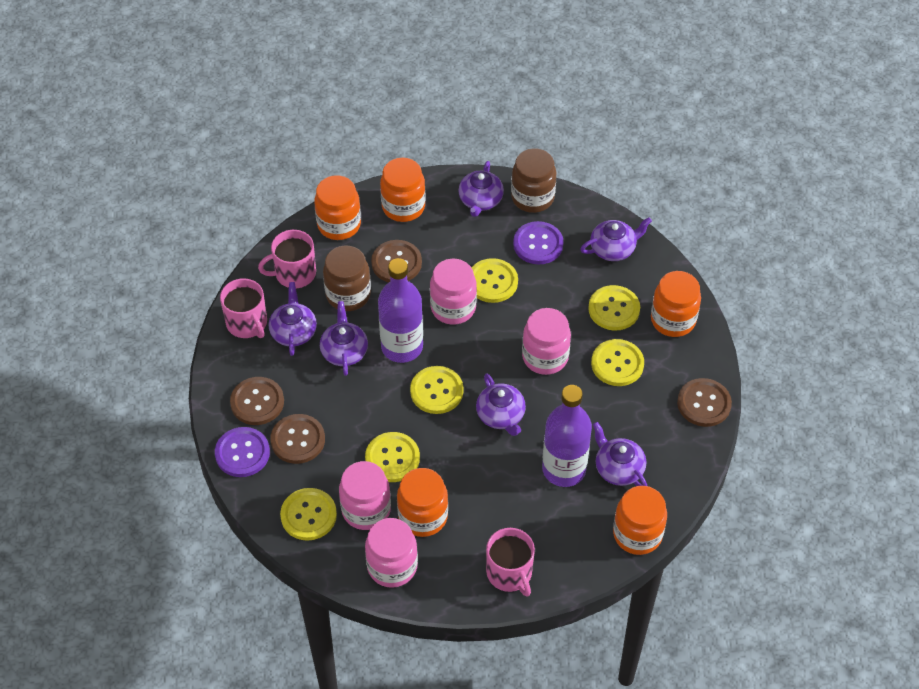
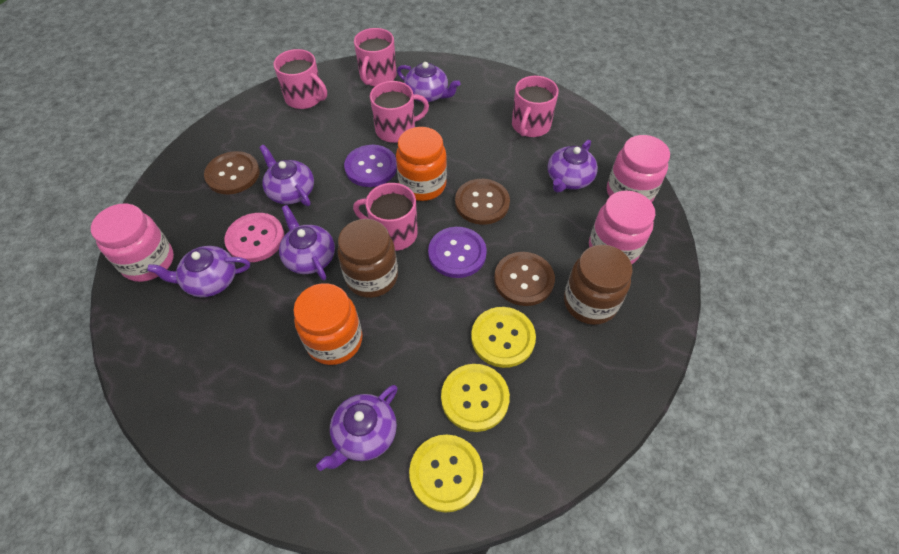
brown button: [230,377,284,425] [270,414,325,464] [371,240,422,282] [677,378,732,427] = 4 -> [204,151,260,194] [455,179,510,225] [494,252,555,306] = 3
orange jar: [314,175,361,240] [380,158,426,222] [397,468,448,537] [613,486,667,555] [651,271,701,337] = 5 -> [293,283,362,365] [396,127,447,201] = 2
pink button: none = 0 -> [224,213,284,262] = 1
pink jar: [339,461,391,530] [365,518,418,588] [430,259,477,325] [522,308,571,375] = 4 -> [91,203,174,282] [589,191,655,264] [607,135,670,202] = 3
pink mug: [220,278,267,338] [258,230,316,288] [486,528,535,597] = 3 -> [273,49,327,109] [353,183,418,251] [354,28,397,86] [370,81,429,143] [512,76,559,137] = 5
purple bottle: [378,258,423,363] [542,385,592,487] = 2 -> none = 0
yellow button: [280,488,337,541] [365,432,420,482] [410,366,464,414] [472,258,518,303] [588,285,640,331] [591,339,644,386] = 6 -> [409,435,483,513] [441,364,510,432] [471,307,536,368] = 3

